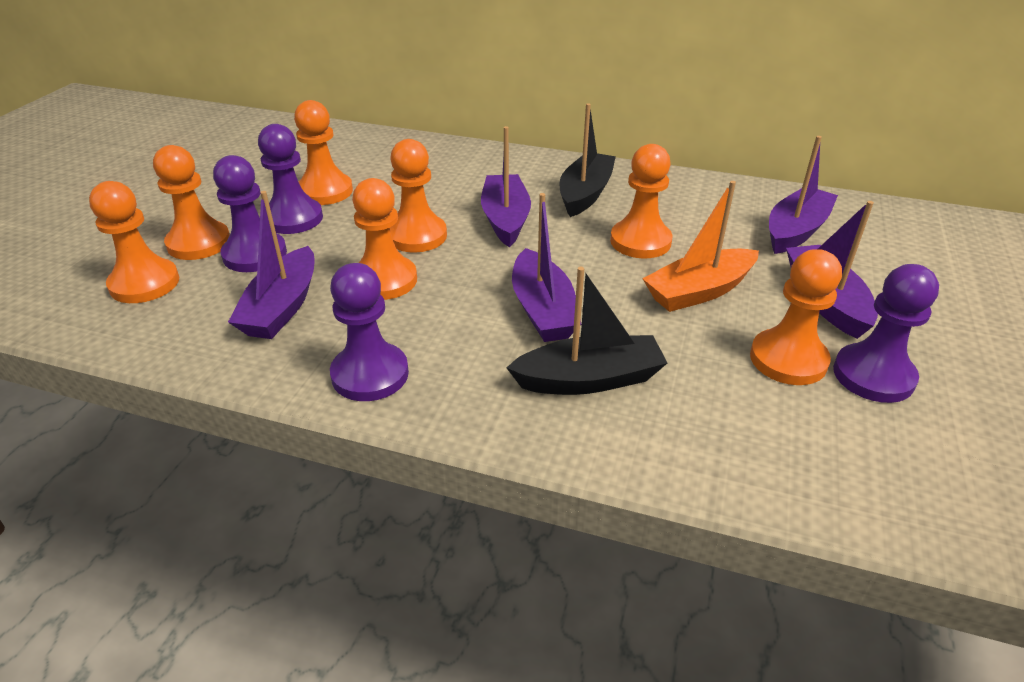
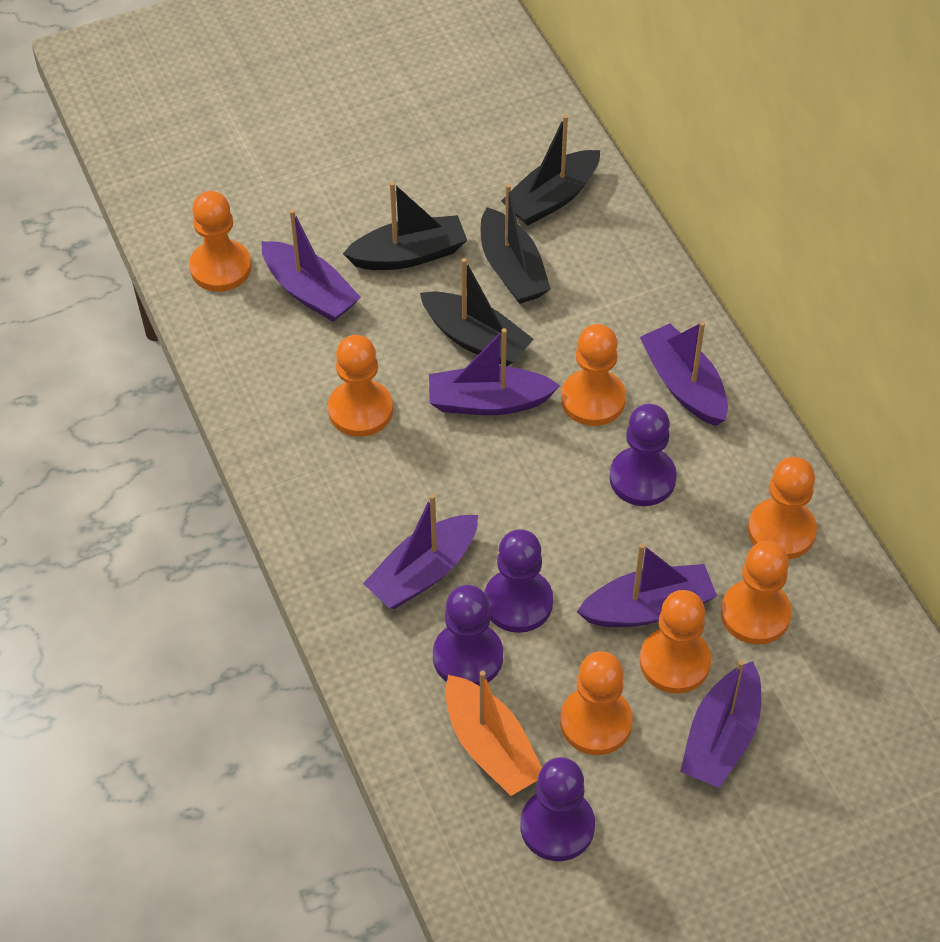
black boat: [506,267,667,395] [560,103,616,217] = 2 -> [343,182,467,270] [420,258,534,366] [481,184,551,304] [501,115,600,225] = 4
purple boat: [228,191,314,339] [481,126,531,247] [512,193,582,342] [769,136,838,254] [786,201,878,339] = 5 -> [262,209,361,322] [363,494,478,609] [429,328,560,415] [577,543,717,627] [640,322,728,426] [680,660,761,788] = 6

